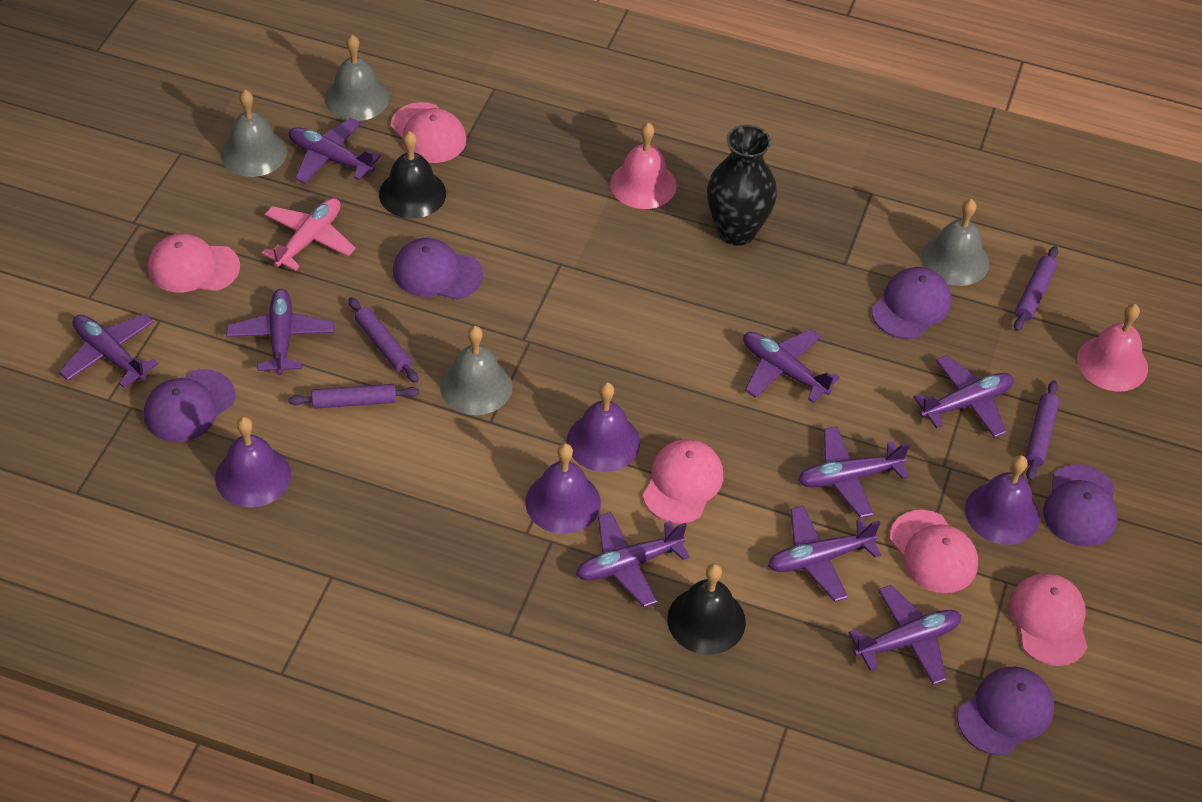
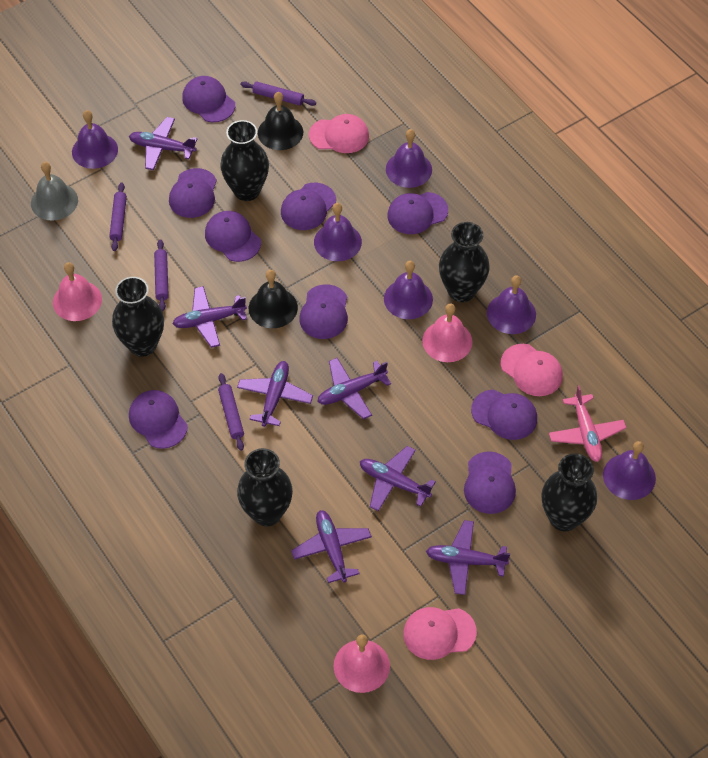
black vase: [707,125,777,246] = 1 -> [112,277,164,357] [220,120,269,201] [237,448,293,526] [439,222,490,302] [541,454,597,531] = 5
grey bell: [220,90,287,177] [325,35,389,121] [440,326,512,415] [921,199,989,286] = 4 -> [31,162,78,221] = 1
pink bell: [610,122,677,209] [1077,304,1148,392] = 2 -> [53,262,102,321] [334,635,390,693] [422,304,472,362] = 3
pink cap: [148,233,240,293] [391,102,466,163] [643,439,723,523] [890,510,978,593] [1009,573,1088,666] = 5 -> [309,114,369,153] [403,607,477,660] [501,344,563,396] = 3
purple bell: [215,417,291,507] [525,443,601,534] [567,382,640,472] [965,455,1040,545] = 4 -> [72,110,118,169] [314,203,362,261] [384,261,433,319] [386,129,432,188] [487,275,536,334] [603,441,656,500] = 6
purple cap: [144,369,235,442] [393,238,483,300] [872,267,952,339] [957,667,1054,756] [1043,464,1118,547] = 5 -> [129,390,188,449] [169,168,217,218] [182,76,235,122] [205,211,261,262] [281,183,336,230] [299,284,348,339] [387,192,448,234] [464,451,516,514] [471,389,537,440] = 9
purple plane: [59,314,158,388] [226,289,335,375] [289,118,381,184] [576,512,690,607] [743,329,840,403] [768,506,881,602] [798,426,910,518] [849,585,962,685] [913,355,1014,438] = 9 -> [129,117,197,170] [172,286,247,348] [237,361,313,427] [291,510,372,583] [317,358,391,419] [360,446,436,511] [426,520,510,595] = 7

